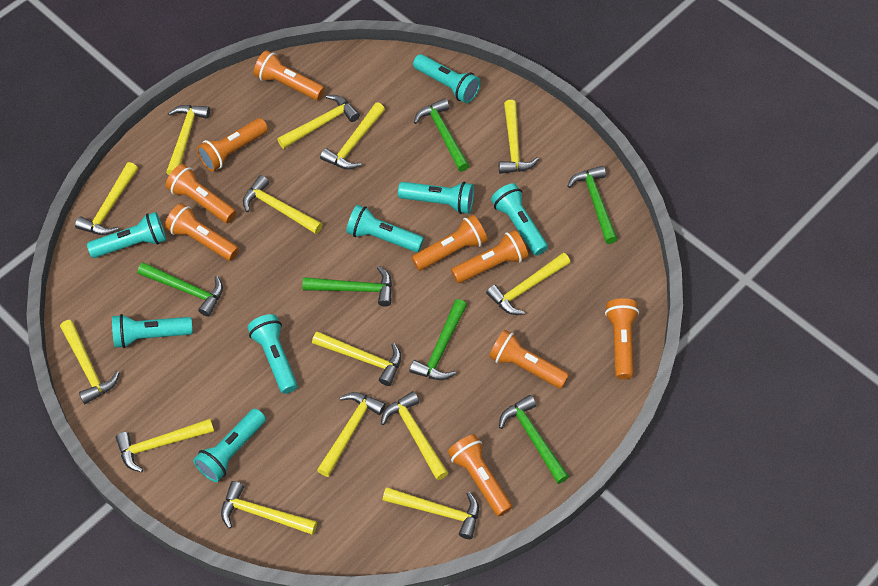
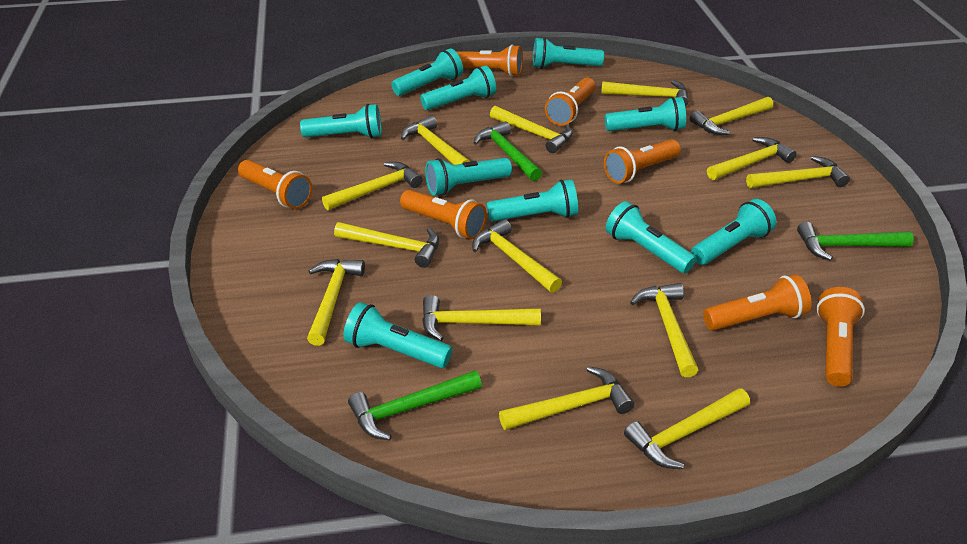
green hammer: [138,262,223,317] [302,266,392,306] [410,299,467,380] [414,98,470,171] [499,395,569,484] [567,166,618,244] = 6 -> [348,370,482,440] [474,121,542,181] [797,222,914,261] = 3
orange flashlight: [165,203,239,261] [166,164,236,223] [197,118,268,172] [254,50,325,100] [411,215,487,271] [448,434,512,517] [451,230,528,283] [489,330,569,389] [605,298,639,380] = 9 -> [238,160,312,209] [400,190,487,239] [456,45,523,76] [545,78,596,126] [604,139,681,184] [703,274,811,330] [816,287,865,387] = 7
turquoise flashlight: [87,212,166,258] [112,314,193,348] [193,409,266,482] [247,314,298,394] [346,205,424,252] [398,182,474,214] [413,54,481,103] [491,183,548,256] = 8 -> [300,104,382,138] [343,302,452,368] [391,48,463,96] [420,65,496,110] [425,158,512,195] [487,179,578,222] [533,37,604,69] [605,97,686,131] [605,201,696,273] [691,199,776,265] = 10

